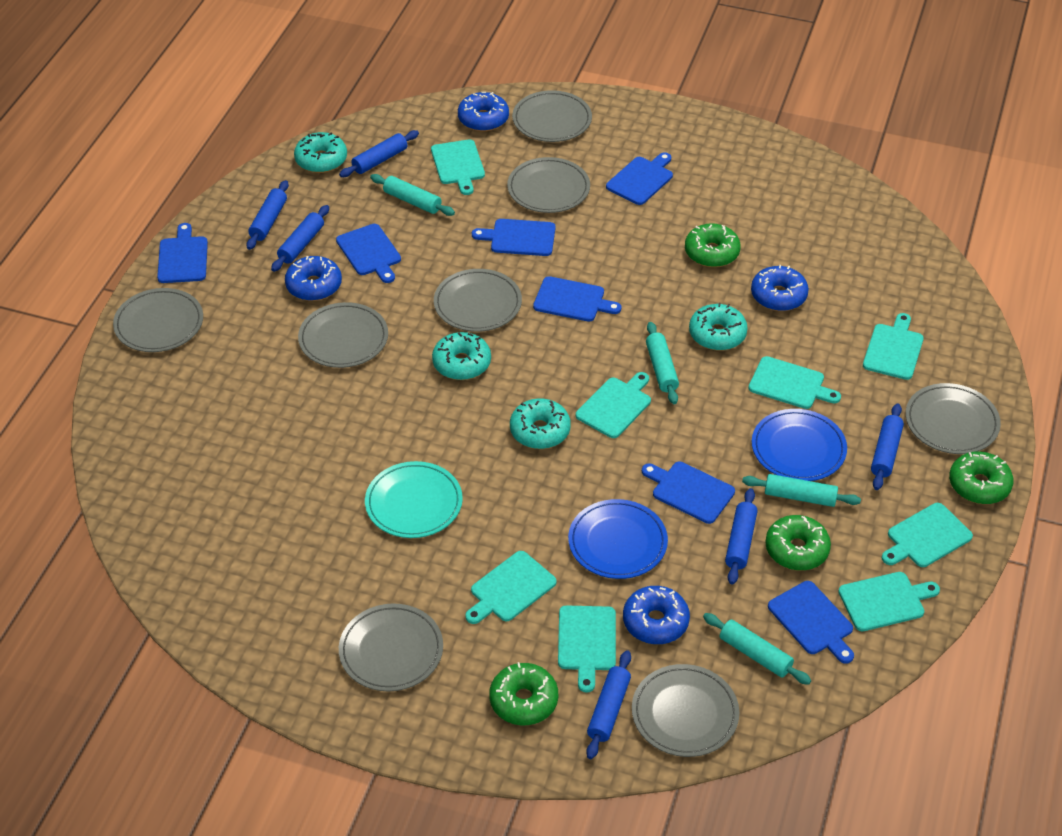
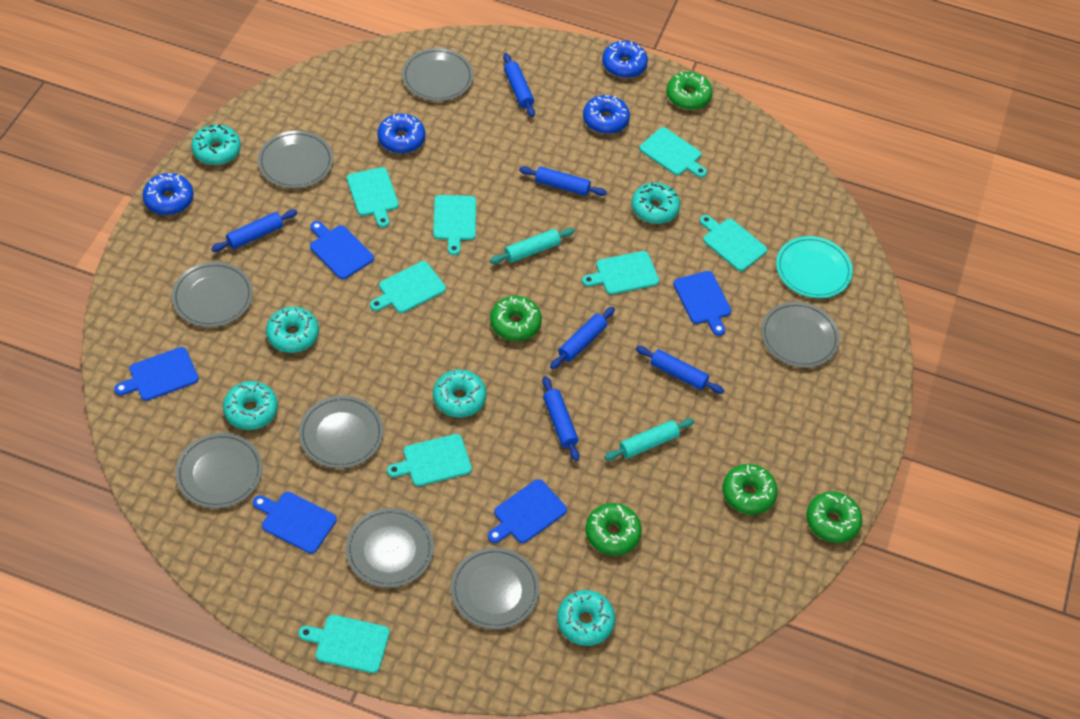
blue cutting board: [157,223,208,283] [336,224,401,283] [472,219,556,256] [533,276,621,322] [606,152,673,205] [642,462,735,524] [768,581,854,664] = 7 -> [114,347,199,401] [253,492,337,554] [310,221,374,279] [488,479,567,543] [673,271,732,336] = 5
blue plate: [568,499,668,579] [752,409,847,481] = 2 -> none = 0
green donut: [489,662,558,725] [685,223,741,267] [765,515,831,570] [949,451,1013,504] = 4 -> [490,296,542,341] [586,503,642,555] [666,72,713,110] [723,464,778,515] [806,491,862,543] = 5
turquoise donut: [294,132,347,173] [432,332,491,380] [510,398,571,449] [689,303,748,351] = 4 -> [191,124,241,165] [223,381,278,430] [266,307,319,353] [433,369,486,418] [557,590,615,646] [631,182,680,224] = 6
turquoise rolling pin: [370,174,455,216] [646,322,679,404] [703,613,811,685] [742,474,861,507] = 4 -> [490,228,575,264] [604,418,694,461] = 2

